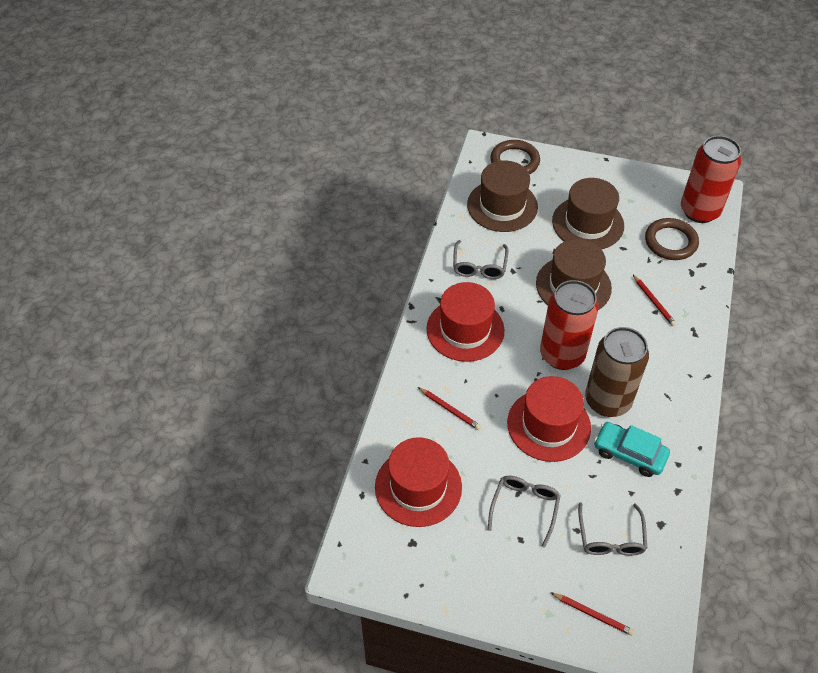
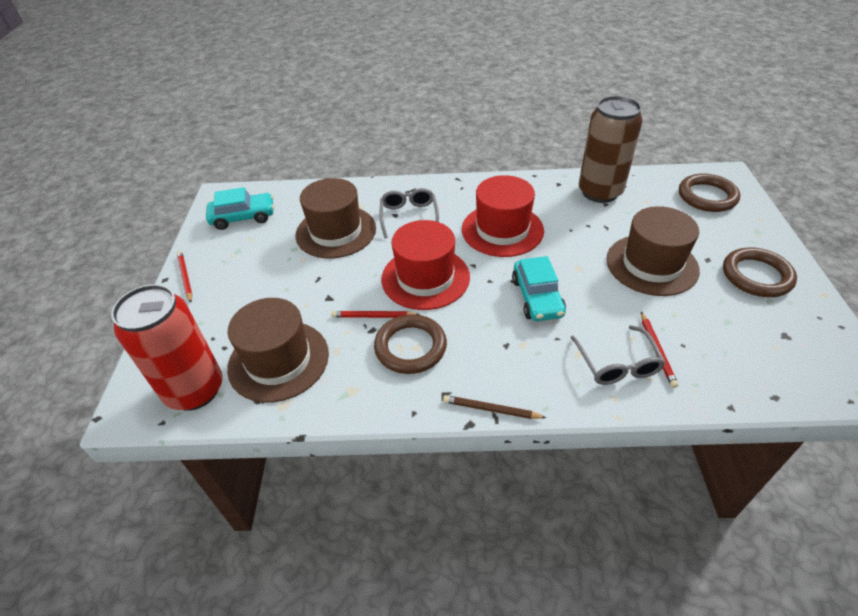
brown pencil: none = 0 -> [443,395,546,419] = 1
brown ring: [490,140,540,174] [645,218,699,260] = 2 -> [374,314,447,374] [679,174,740,212] [723,248,797,297] = 3
grey glasses: [453,240,508,279] [488,476,561,548] [578,502,647,556] = 3 -> [379,188,439,238] [570,325,666,385] = 2
red can: [540,280,599,370] [681,136,741,223] = 2 -> [111,284,223,411] = 1
red hat: [375,437,462,527] [426,282,505,362] [507,376,591,462] = 3 -> [381,220,470,310] [462,175,544,257] = 2
turquoise car: [594,422,670,477] = 1 -> [206,187,274,230] [512,256,566,321] = 2

